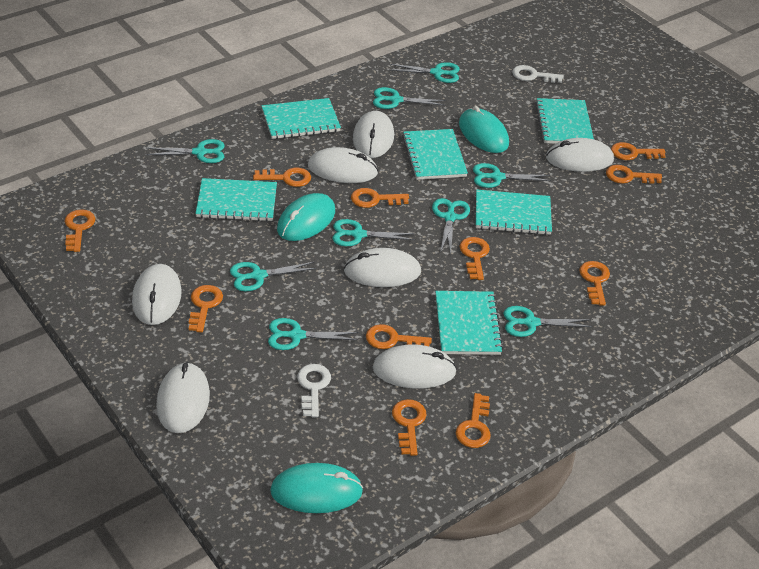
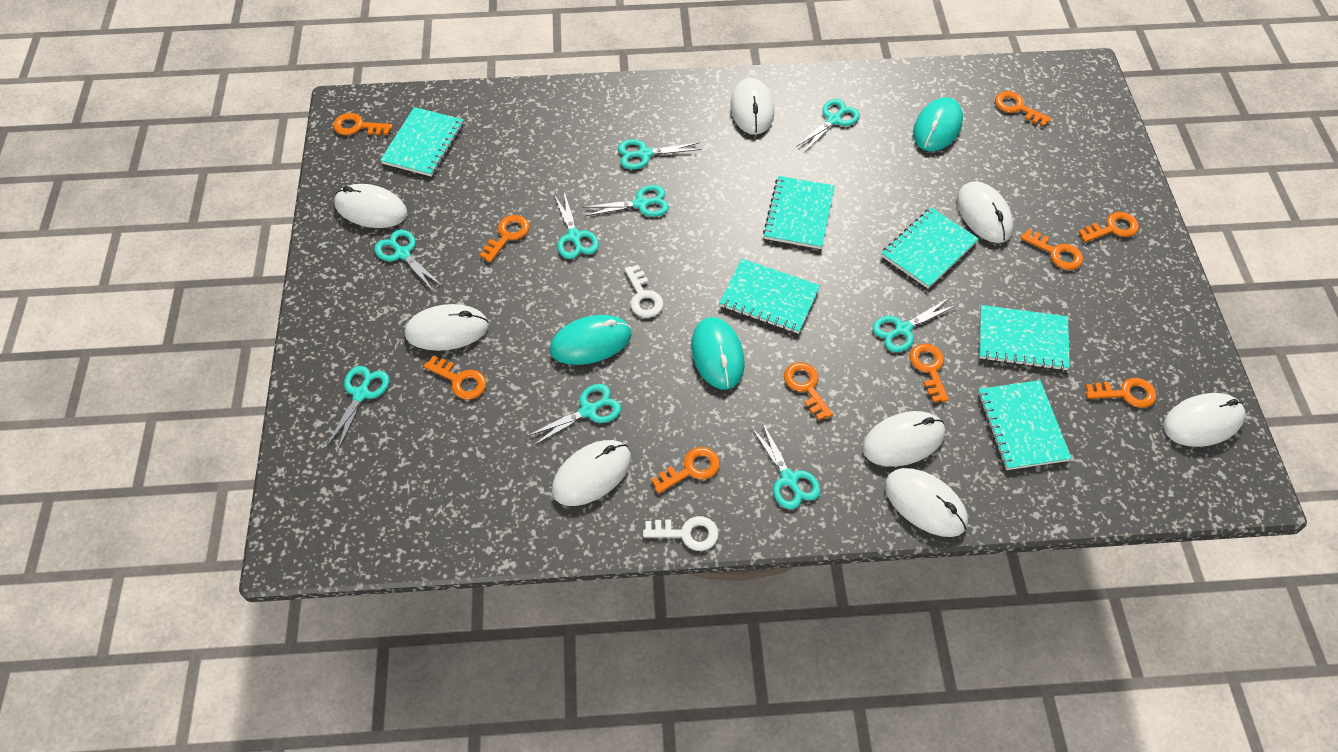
orange key: [65,209,96,252] [189,285,223,333] [253,168,311,187] [351,188,409,208] [366,324,432,349] [392,399,427,456] [456,393,491,448] [460,237,490,280] [579,261,610,306] [606,165,662,184] [611,142,666,160] = 11 -> [333,113,393,135] [424,356,486,400] [480,215,529,262] [651,447,720,494] [784,362,833,420] [910,344,949,403] [995,91,1051,127] [1021,229,1083,270] [1078,212,1139,242] [1085,378,1156,408] = 10
white mouse: [132,264,182,325] [156,362,210,433] [308,147,378,183] [344,248,421,287] [353,111,394,158] [373,344,457,389] [546,138,614,172] = 7 -> [334,184,407,228] [405,304,489,351] [552,440,631,506] [731,78,774,135] [862,411,945,467] [885,468,968,537] [957,181,1013,243] [1164,393,1246,447] = 8

